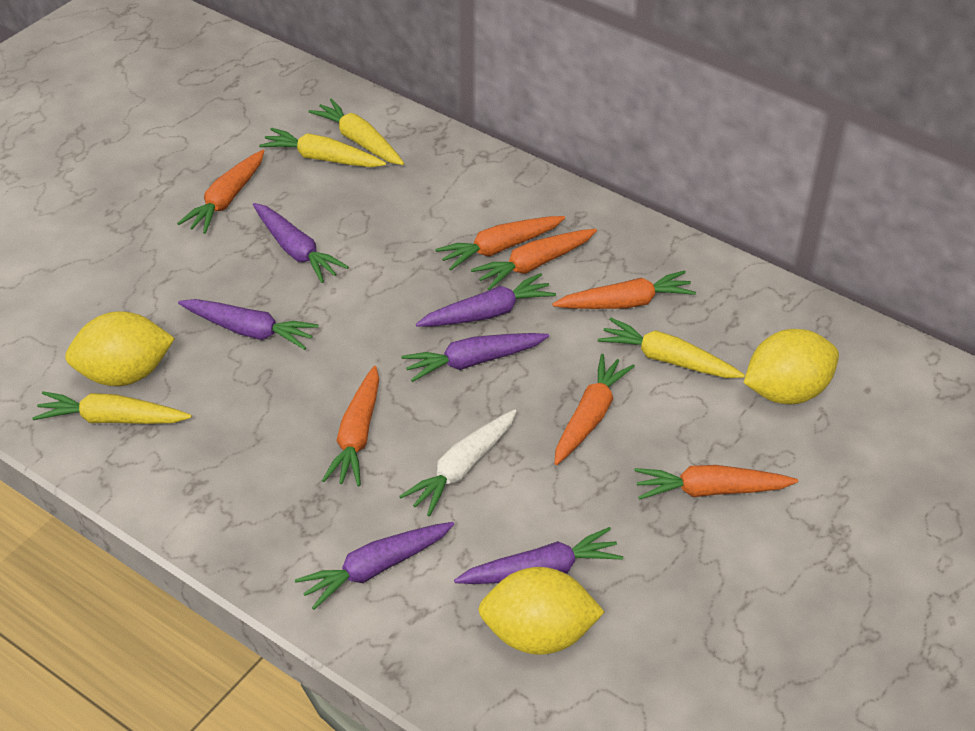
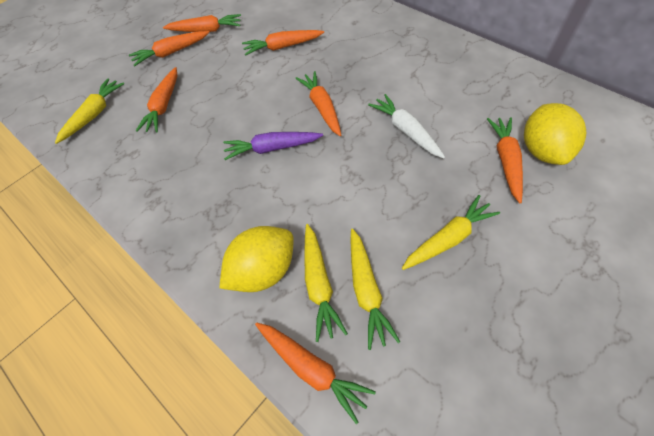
purple carrot: [178,299,319,350] [253,203,349,283] [295,522,454,610] [401,333,549,382] [416,273,556,327] [454,527,623,584] = 6 -> [223,132,323,160] = 1
yellow lemon: [65,311,175,386] [478,567,604,655] [744,329,839,404] = 3 -> [219,226,294,292] [524,103,586,165] = 2

